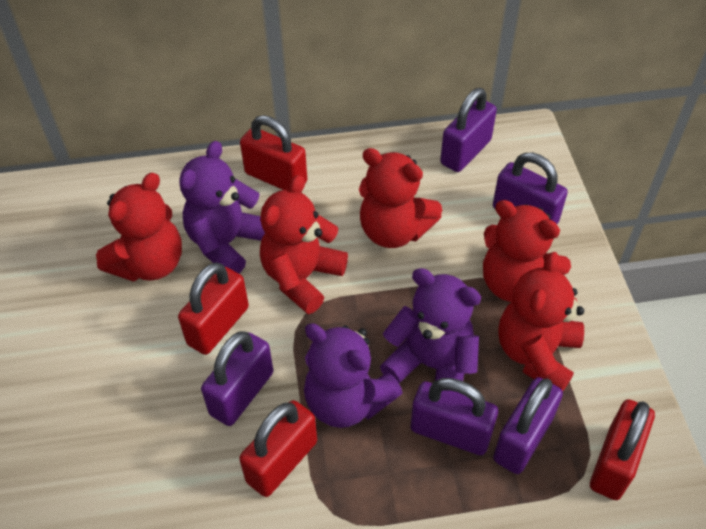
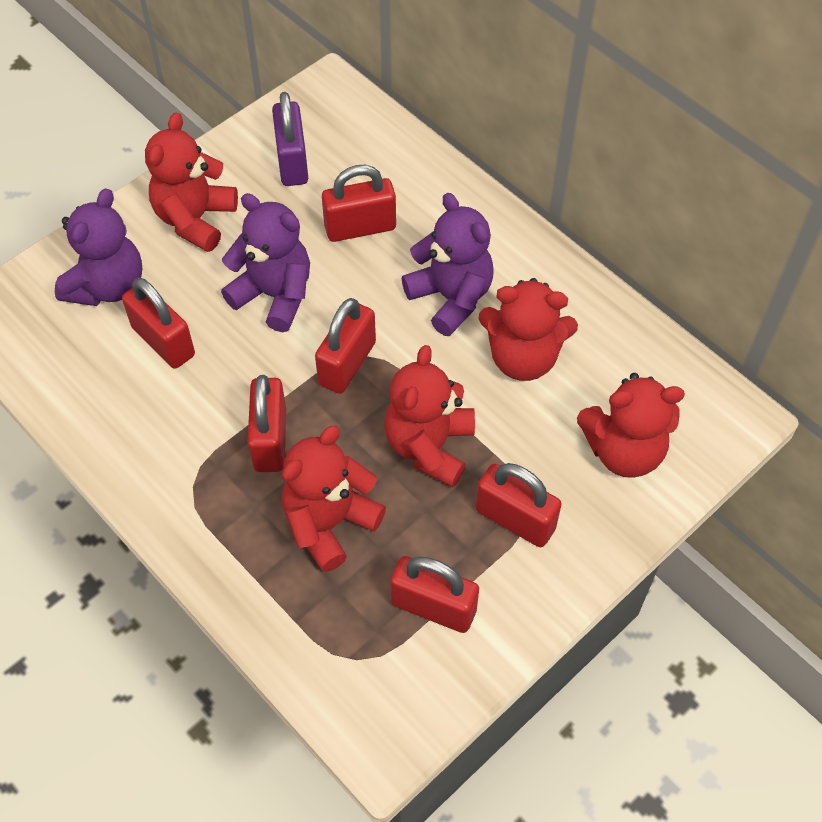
purple padlock: [201,331,273,426] [411,378,498,455] [440,88,497,172] [493,153,568,224] [493,377,563,474] = 5 -> [272,92,308,186] = 1
red padlock: [178,262,249,355] [239,400,317,497] [240,115,307,190] [590,399,655,500] = 4 -> [122,278,195,369] [248,375,286,472] [315,298,376,394] [322,165,396,242] [390,556,479,633] [476,463,562,547] = 6

